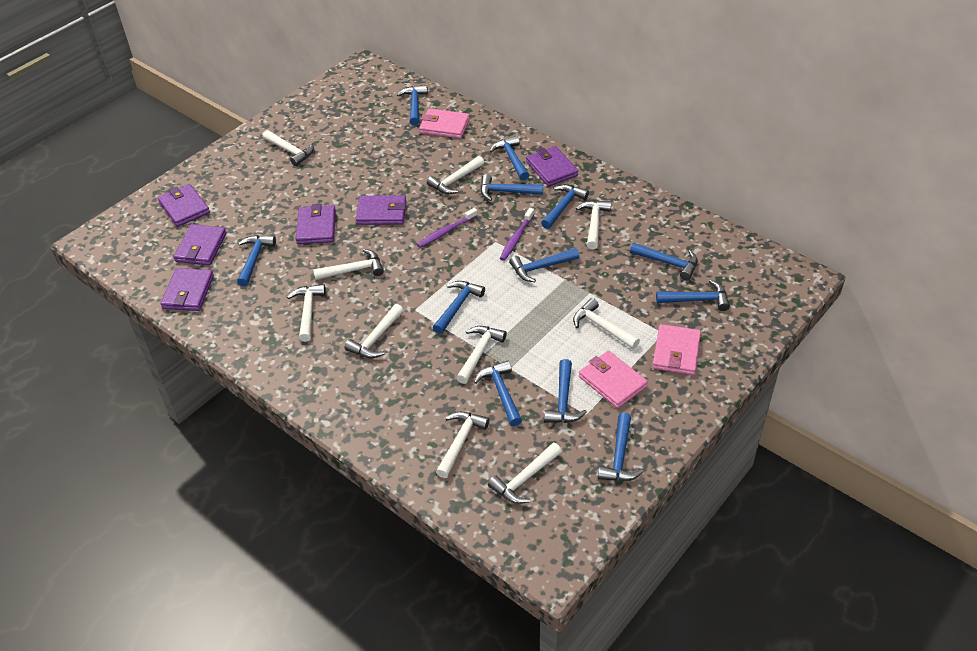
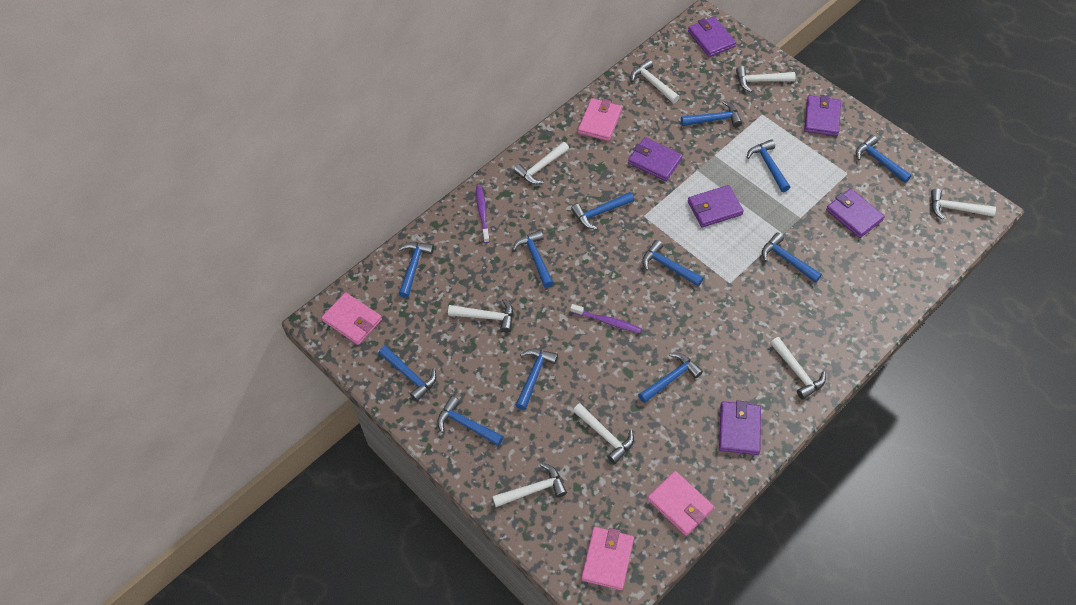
pink wallet: [419,109,470,138] [579,351,648,408] [652,324,701,375] = 3 -> [322,292,382,345] [578,98,622,141] [581,527,634,590] [647,471,714,536] = 4
white hammer: [263,130,314,166] [287,284,326,342] [313,249,384,280] [345,304,404,358] [427,156,484,194] [436,412,490,478] [456,326,507,384] [488,443,562,504] [573,298,640,349] [576,200,611,249] = 10 -> [448,299,513,333] [492,463,567,507] [513,142,569,185] [573,403,634,464] [630,59,680,103] [736,66,796,92] [770,337,826,400] [931,189,996,220] = 8

